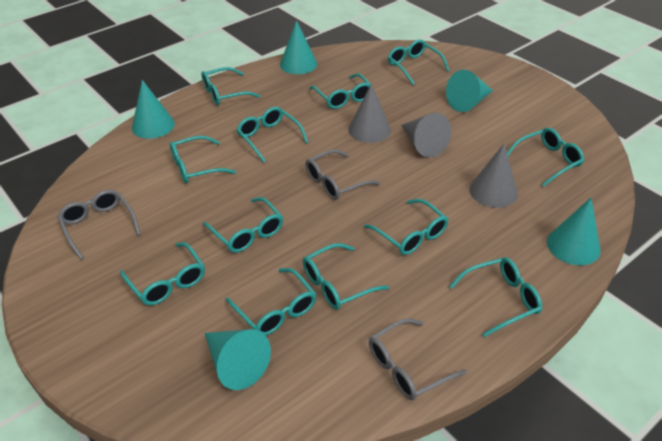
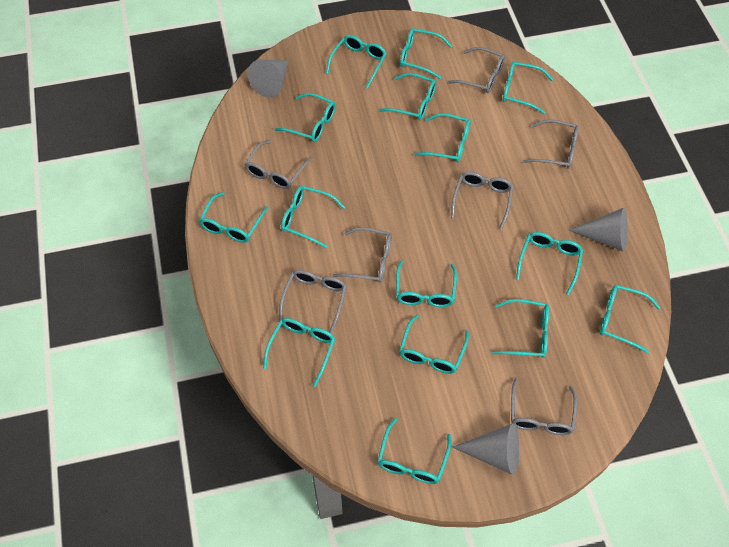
grey glasses: [57,190,141,260] [305,150,380,200] [369,318,467,400] = 3 -> [245,140,312,189] [279,270,347,333] [333,227,392,282] [447,47,505,93] [451,172,514,229] [511,378,577,435] [523,119,579,169] = 7
turquoise cone: [132,80,175,139] [205,329,271,390] [280,20,317,74] [446,70,493,112] [547,198,601,265] = 5 -> none = 0
turquoise glasses: [120,242,205,305] [170,135,236,183] [201,67,261,105] [203,197,283,253] [226,268,316,336] [237,107,309,163] [303,243,389,310] [309,73,371,109] [364,199,448,255] [388,39,449,85] [449,257,542,337] [507,128,584,187] = 12 -> [199,192,268,243] [263,318,335,387] [275,93,336,142] [281,186,345,248] [326,35,387,89] [377,418,451,484] [379,73,436,120] [396,260,457,307] [399,315,469,374] [400,28,452,79] [414,113,471,163] [491,299,549,358] [502,61,553,114] [516,232,583,295] [600,285,661,354] = 15

